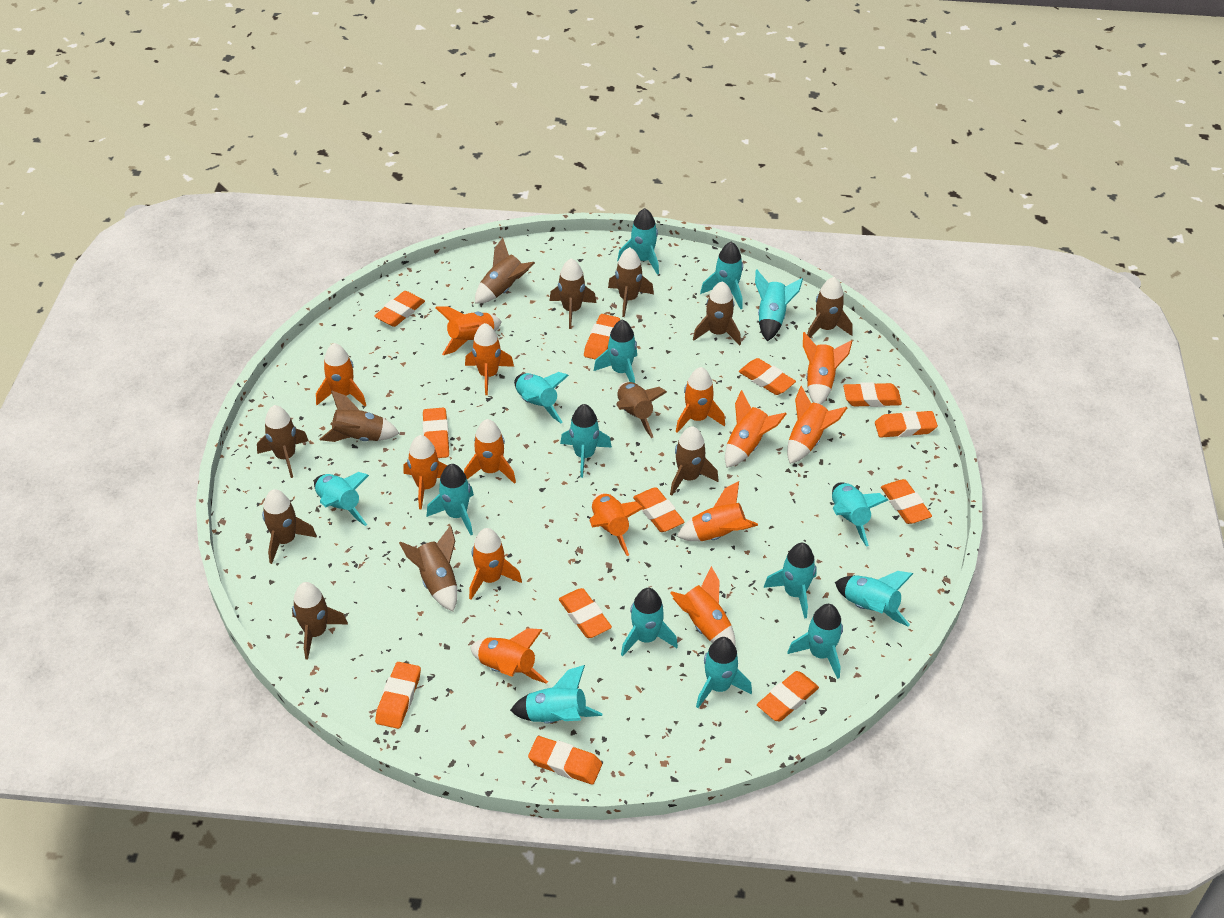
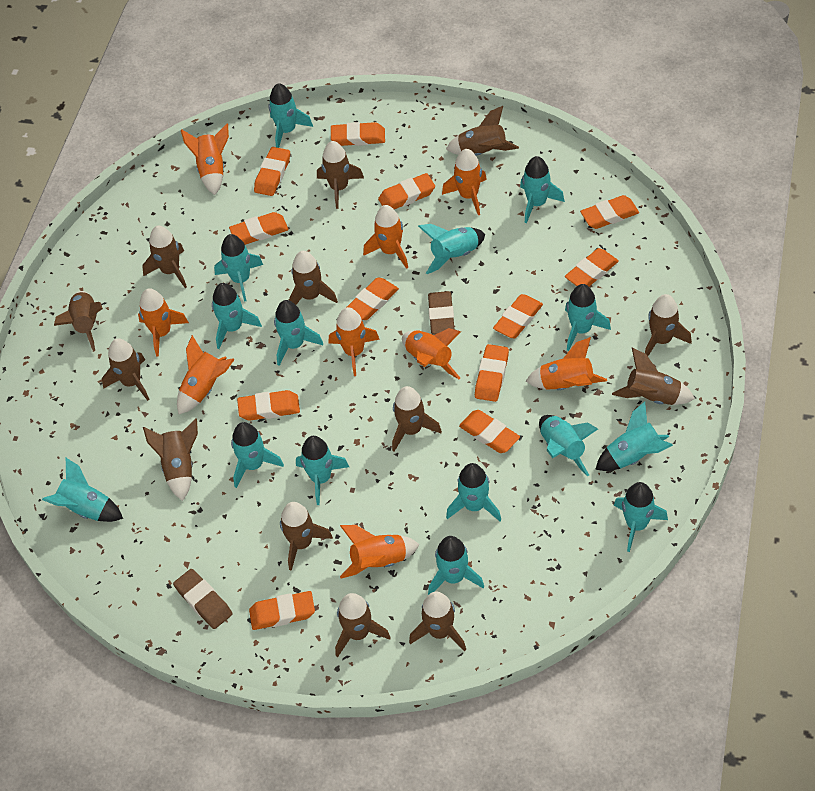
brown eraser: none = 0 -> [173,569,232,629] [428,291,455,334] = 2
brown rocket: [257,405,309,478] [262,489,317,564] [292,582,348,660] [320,390,399,442] [399,525,457,611] [475,238,535,304] [549,258,596,329] [608,247,654,317] [616,382,667,438] [670,426,719,496] [693,281,741,345] [807,277,853,338] = 12 -> [54,291,103,352] [102,338,150,401] [142,226,187,288] [143,419,198,501] [280,502,333,571] [289,251,338,305] [317,141,364,209] [335,593,391,657] [392,386,442,452] [409,592,466,651] [446,106,519,156] [612,347,695,405] [645,294,692,356] = 13
orange rocket: [316,343,366,406] [403,435,447,509] [435,306,502,355] [464,419,516,484] [465,323,514,395] [469,528,522,600] [470,628,548,684] [589,493,644,556] [670,566,736,646] [676,367,725,433] [677,481,758,541] [725,390,786,468] [787,386,847,464] [803,332,852,405] = 14 -> [138,288,189,357] [177,335,235,414] [181,124,229,195] [329,307,380,376] [340,525,420,579] [363,205,408,269] [402,328,461,379] [442,149,487,215] [526,337,607,390] = 9

